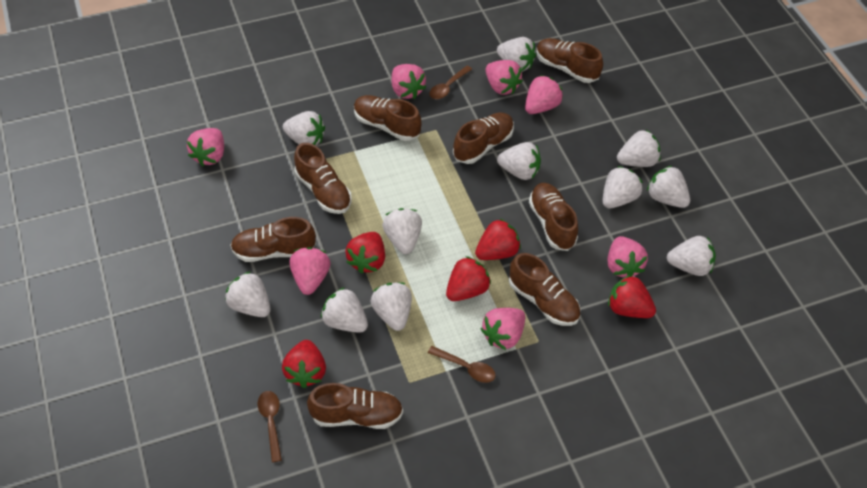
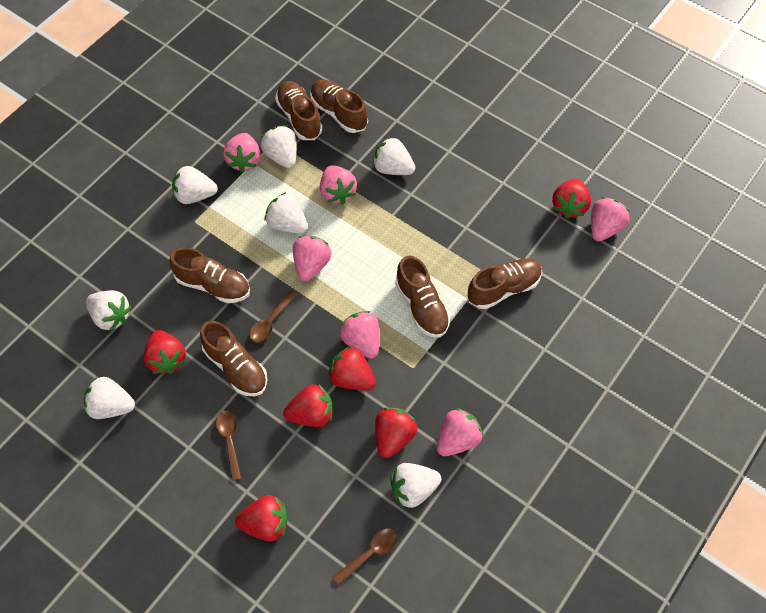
brown shoe: [230,217,316,262] [294,143,352,214] [307,383,403,429] [354,95,422,141] [453,113,514,164] [509,253,580,326] [529,183,578,251] [536,38,603,83] = 8 -> [169,247,250,303] [200,321,267,396] [275,81,323,140] [310,80,368,133] [395,256,450,338] [468,258,542,309] = 6
pink strawberry: [187,128,224,166] [289,247,331,295] [392,64,426,99] [481,308,525,350] [486,60,523,95] [525,75,563,114] [607,236,648,278] = 7 -> [223,133,261,173] [293,236,331,281] [320,165,357,205] [340,311,380,359] [437,408,483,456] [591,197,629,241] = 6
red strawberry: [282,340,326,388] [346,232,385,274] [446,256,491,301] [475,219,521,260] [608,275,656,318] = 5 -> [143,330,186,374] [235,495,287,542] [283,384,332,427] [328,347,376,390] [375,408,417,458] [552,179,591,219] = 6
white strawberry: [225,271,270,317] [283,111,325,146] [321,287,368,333] [371,282,412,331] [382,208,422,254] [497,37,536,72] [497,142,541,180] [603,166,643,208] [617,130,661,167] [647,166,690,208] [667,236,716,276] = 11 -> [84,377,135,419] [86,290,131,331] [172,166,218,204] [261,125,297,168] [265,192,308,234] [373,137,416,175] [390,463,441,508] = 7

